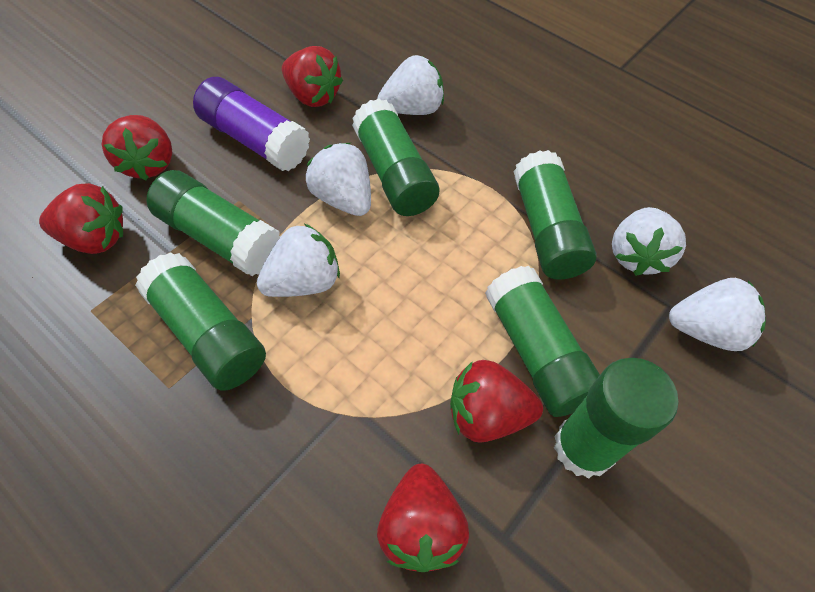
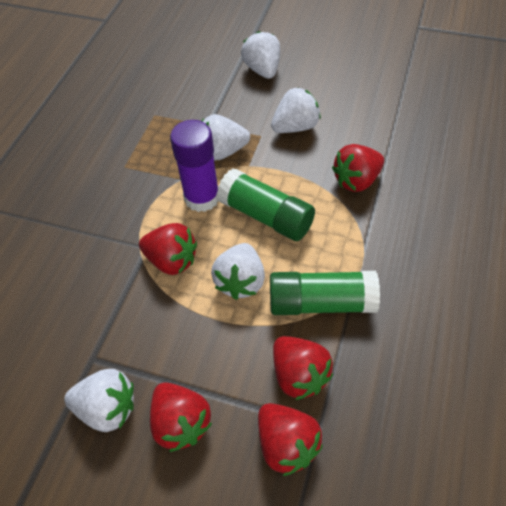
green glue stick: [135,252,266,391] [146,170,280,276] [352,98,439,216] [485,266,600,417] [513,150,597,280] [554,358,678,479] = 6 -> [217,168,315,241] [270,271,380,315] = 2

